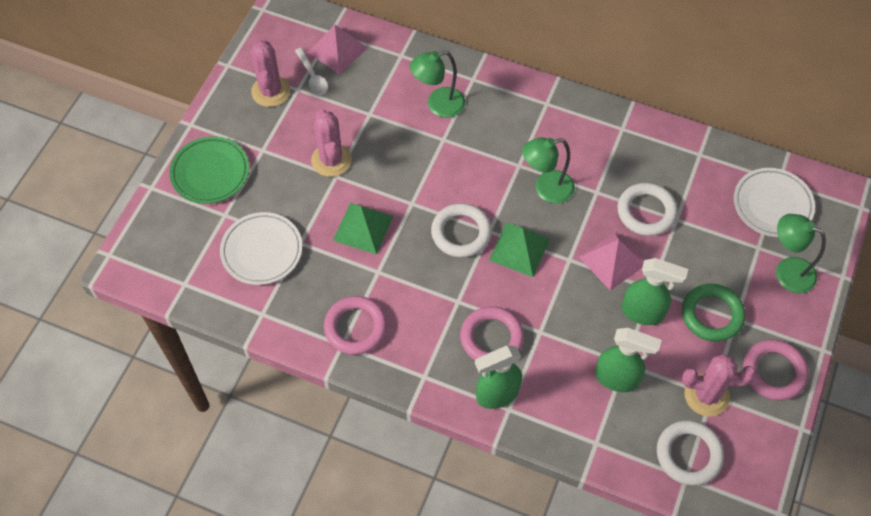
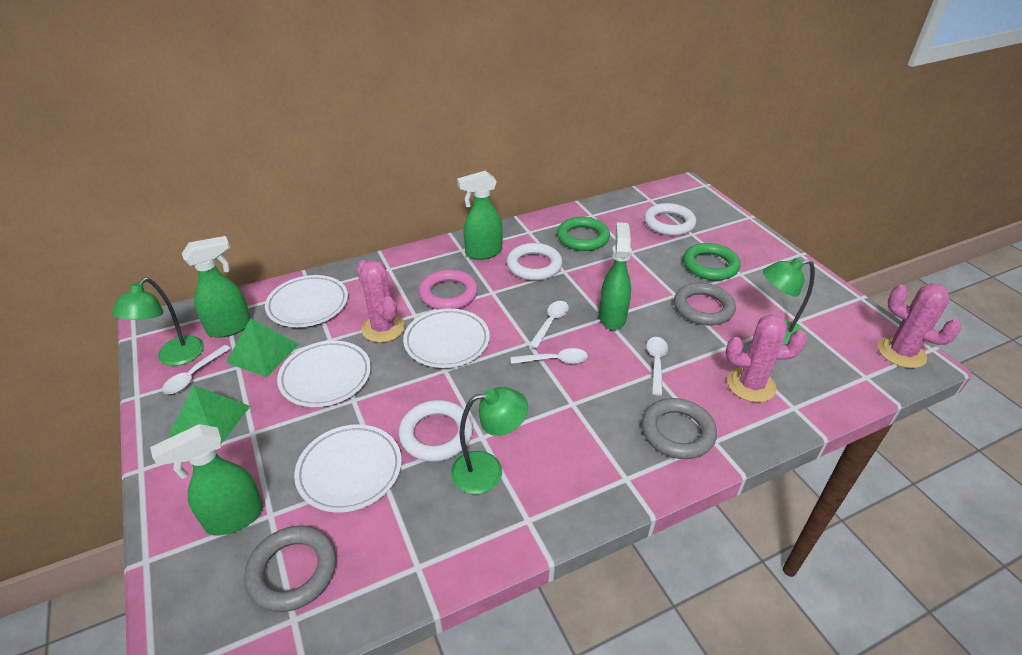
green plate: [169,136,249,204] = 1 -> none = 0
green ring: [682,283,745,342] = 1 -> [557,217,610,251] [683,243,741,281] = 2
green spray bottle: [475,346,522,409] [595,328,662,392] [621,258,688,325] = 3 -> [150,424,264,536] [182,236,251,338] [457,171,503,260] [599,222,632,330] = 4
grey ring: none = 0 -> [244,526,336,612] [642,398,717,459] [674,283,736,326] = 3
pink pyramid: [308,25,368,74] [579,232,644,291] = 2 -> none = 0
pink ring: [324,296,387,355] [460,306,524,360] [743,339,808,400] = 3 -> [419,269,478,310] = 1
white plate: [220,212,302,285] [734,168,815,237] = 2 -> [265,275,348,327] [277,340,371,407] [294,424,402,513] [403,308,490,368] = 4
white spoon: [295,48,328,95] = 1 -> [162,345,231,394] [511,348,588,364] [529,301,569,349] [646,337,668,395] = 4

